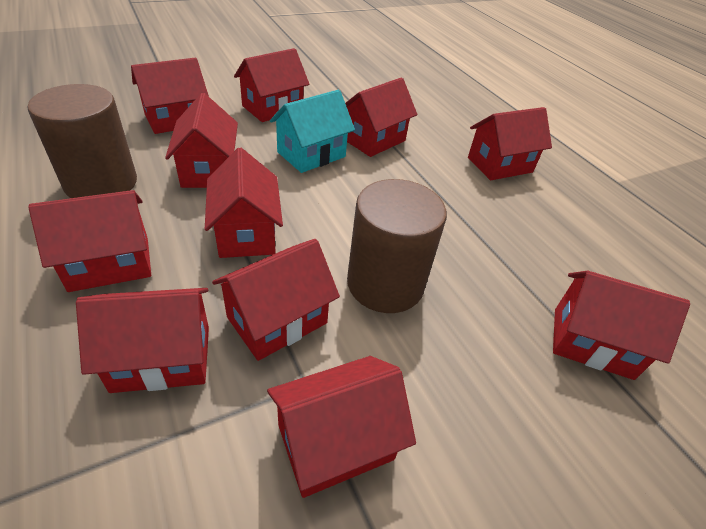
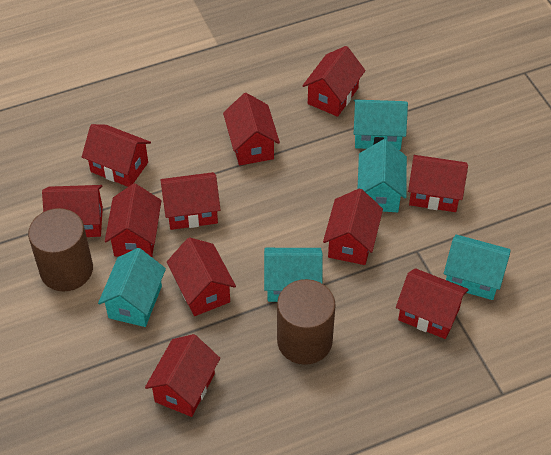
turquoise house: [270,90,355,173] = 1 -> [98,248,166,327] [264,248,323,302] [354,99,408,150] [358,139,407,212] [444,234,511,300] = 5

